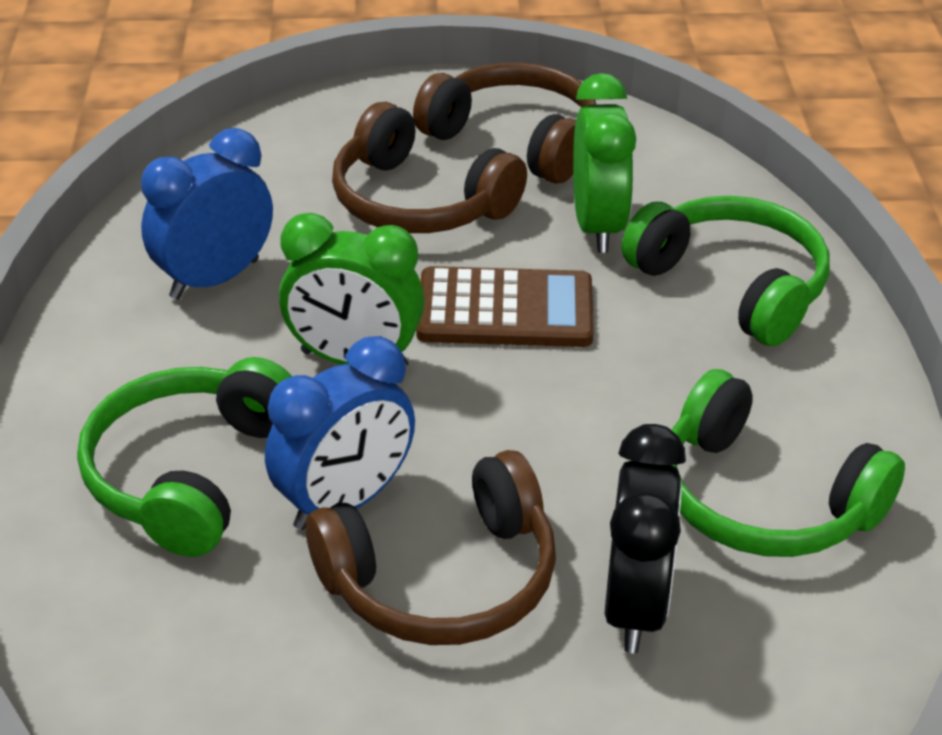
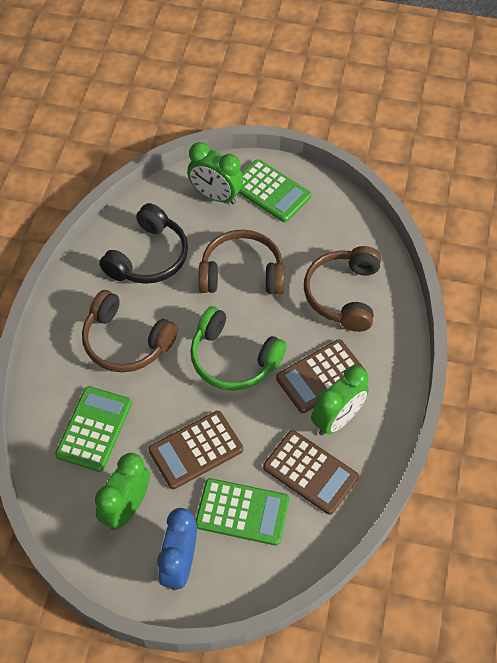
black clock: [605,424,686,653] = 1 -> none = 0
black headphones: none = 0 -> [99,203,188,284] = 1
blue clock: [141,128,273,299] [265,336,415,530] = 2 -> [157,508,197,590] = 1
brown calculator: [416,266,594,347] = 1 -> [148,411,243,489] [263,430,359,515] [276,339,364,413] = 3
green calculator: none = 0 -> [55,386,132,472] [196,478,289,546] [239,159,311,222] = 3
green clock: [279,213,424,367] [573,73,636,253] = 2 -> [95,453,150,530] [187,142,243,204] [311,365,369,436] = 3
green headphones: [77,357,292,557] [621,196,830,346] [672,369,905,557] = 3 -> [190,306,287,391] = 1

